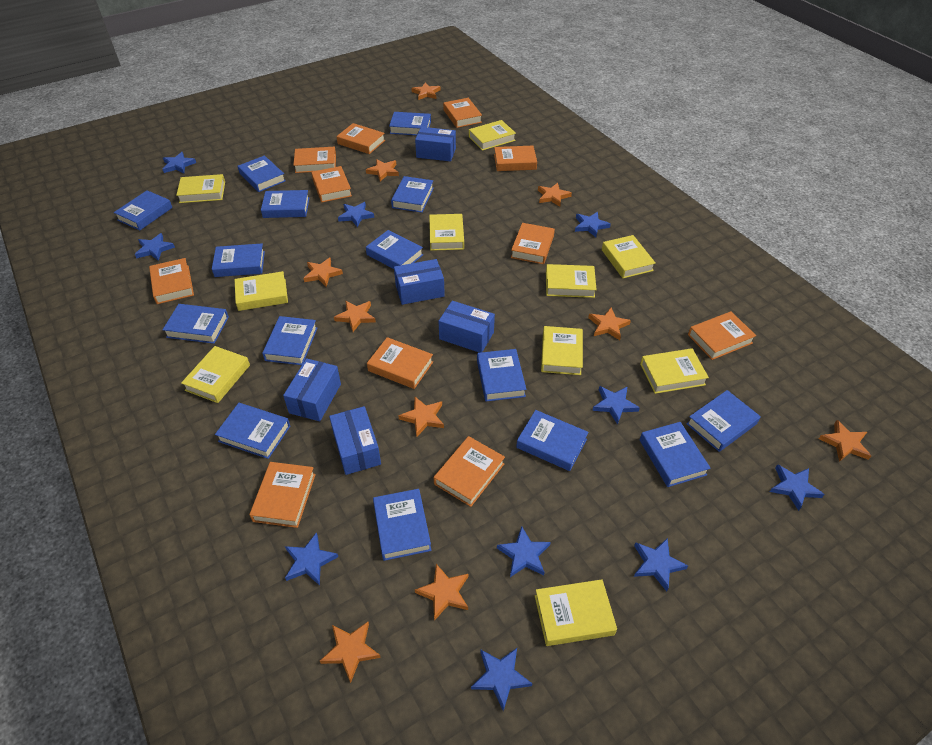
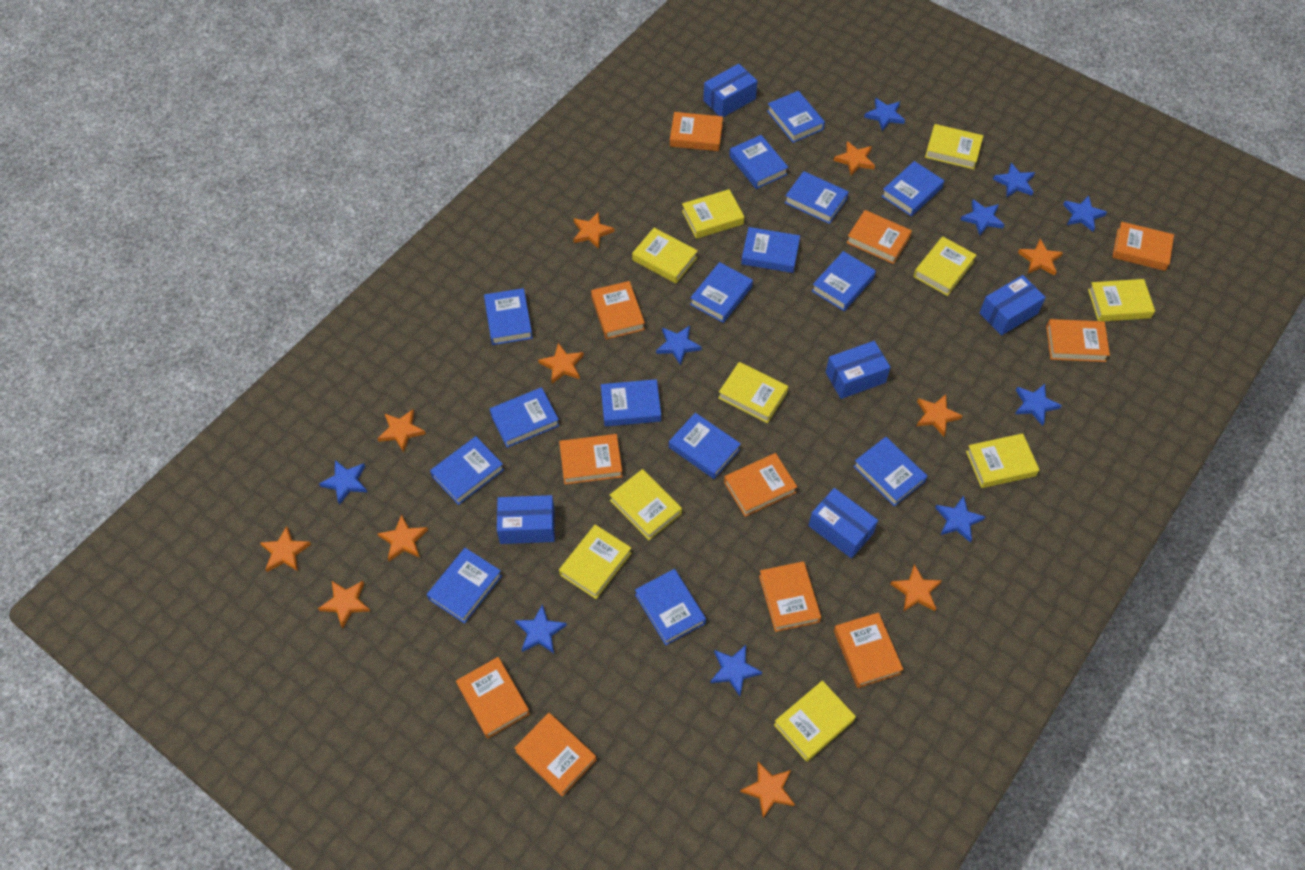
orange star: [303,257,343,287] [320,622,381,683] [334,300,376,332] [366,159,399,181] [398,397,444,437] [411,82,440,100] [415,564,468,621] [538,183,572,207] [588,307,631,340] [819,420,871,462] = 10 -> [260,526,311,572] [318,581,370,629] [377,409,426,452] [377,514,428,561] [538,343,584,384] [573,212,615,249] [740,762,795,818] [834,141,875,176] [890,564,942,612] [917,394,963,437] [1018,239,1063,276] = 11

